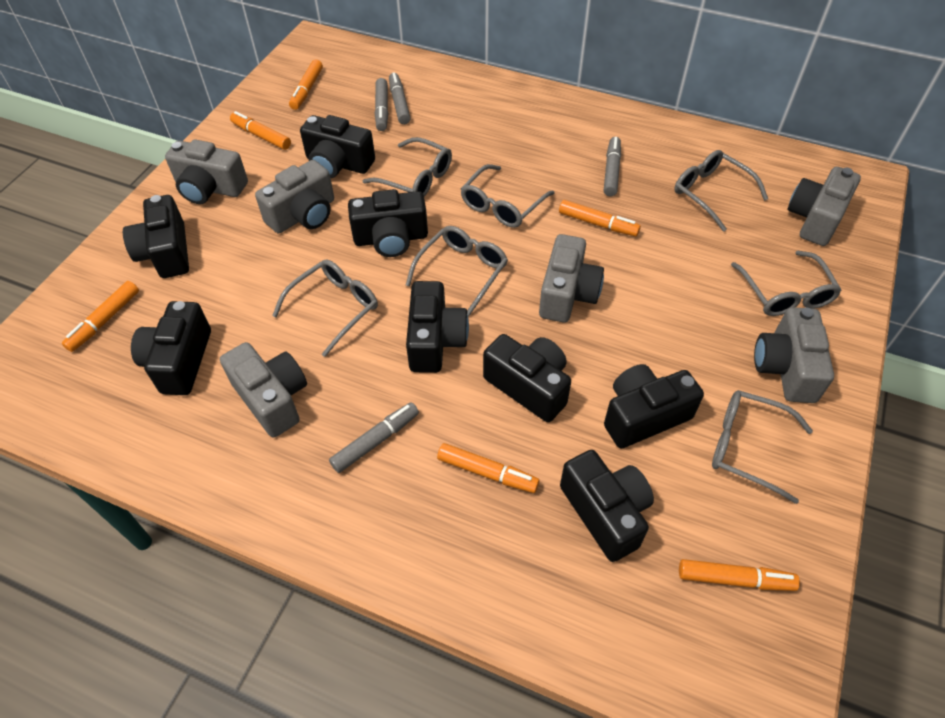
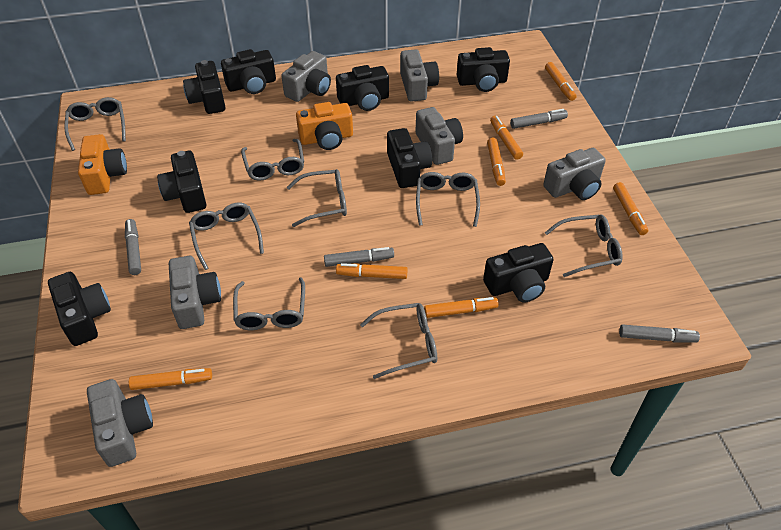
grey glasses: [272,259,378,357] [362,137,452,196] [406,226,508,317] [461,164,555,228] [674,150,768,232] [712,390,813,504] [731,251,842,316] = 7 -> [64,97,126,151] [189,202,264,270] [233,277,305,330] [241,139,304,181] [287,169,347,227] [360,303,437,379] [416,172,480,227] [545,214,623,277] = 8
orange camera: none = 0 -> [78,134,127,195] [296,102,353,150] = 2
orange marker: [62,281,139,352] [230,111,291,150] [289,60,323,110] [437,443,539,493] [559,200,641,236] [679,559,800,591] = 6 -> [129,368,212,390] [336,263,408,279] [424,297,499,318] [487,138,506,186] [490,116,523,160] [545,62,576,101] [613,182,648,235] = 7

